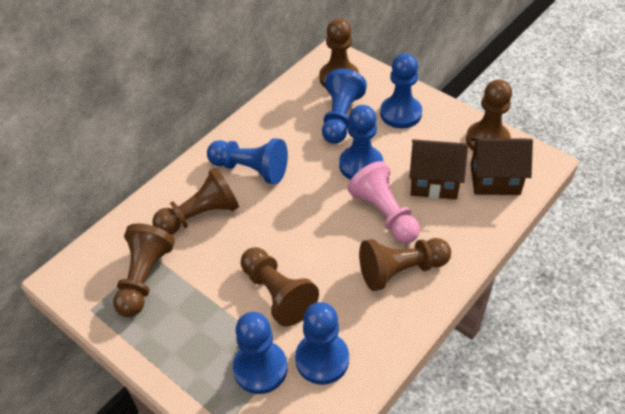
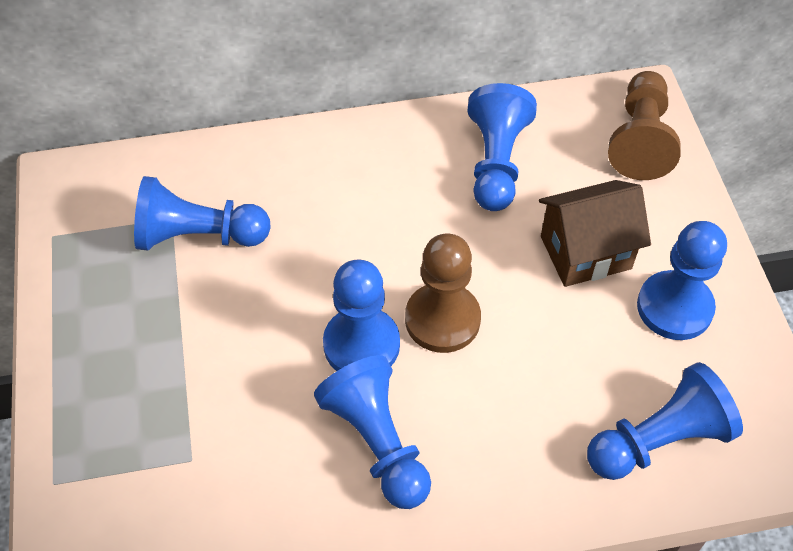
brown house: [409,139,468,199] [471,138,533,195] = 2 -> [539,180,651,287] = 1
brown pawn: [113,223,175,317] [153,167,239,235] [241,247,319,327] [319,18,359,87] [359,238,451,291] [466,80,512,151] = 6 -> [405,234,481,353] [608,71,681,180] = 2
pink pawn: [347,161,420,243] = 1 -> none = 0

